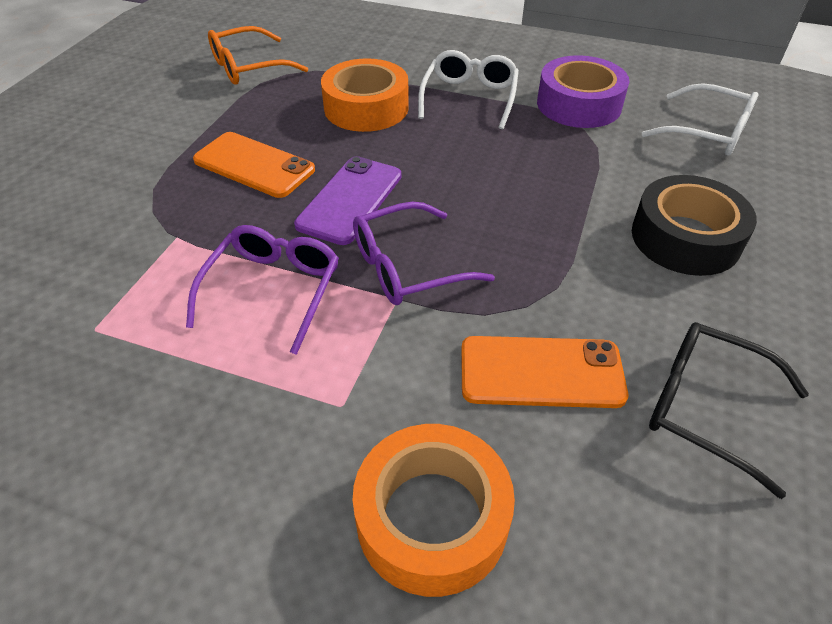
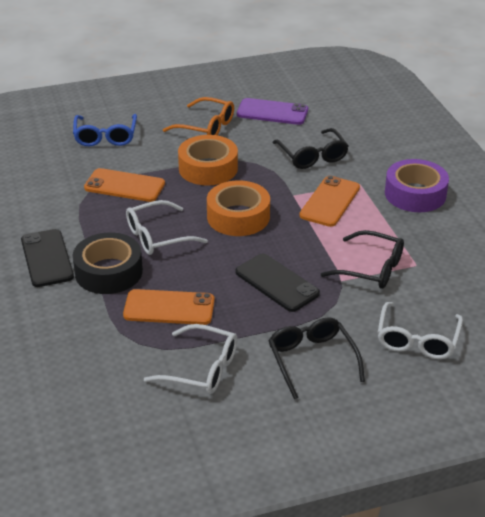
black glasses: [649,322,809,499] = 1 -> [268,317,365,399] [273,128,348,169] [321,230,404,289] = 3
black phone: none = 0 -> [21,229,74,287] [236,254,320,312] = 2
blue glasses: none = 0 -> [73,114,137,146] = 1
orange phone: [193,132,315,198] [461,336,628,408] = 2 -> [84,168,165,202] [123,289,215,325] [299,176,360,227] = 3
purple glasses: [186,225,339,355] [353,201,495,305] = 2 -> none = 0
white glasses: [418,50,519,129] [642,83,758,155] = 2 -> [126,200,208,255] [144,324,238,394] [377,302,463,359] = 3

